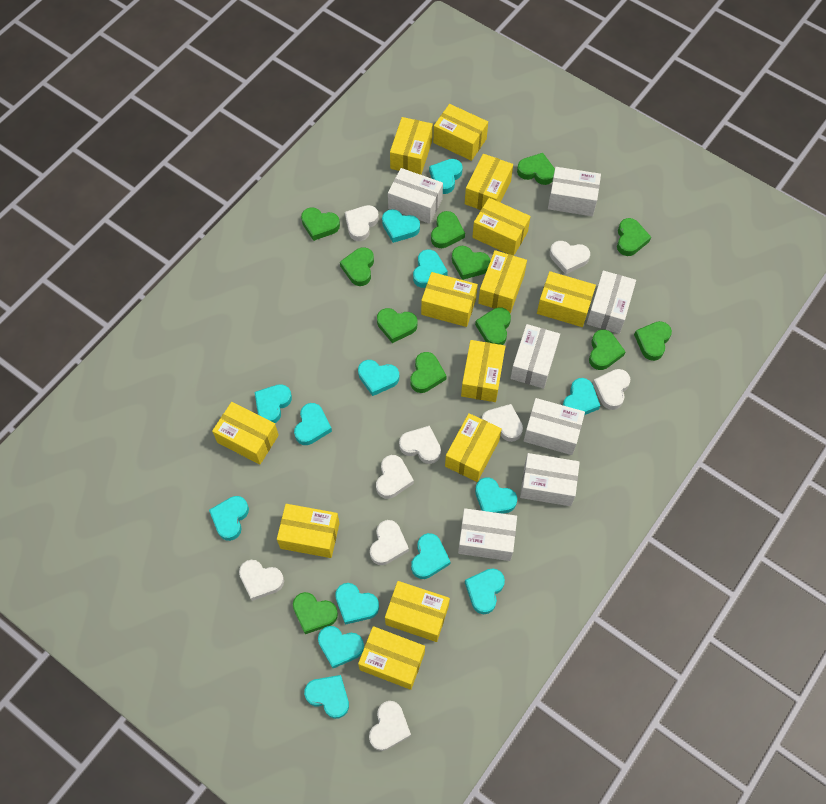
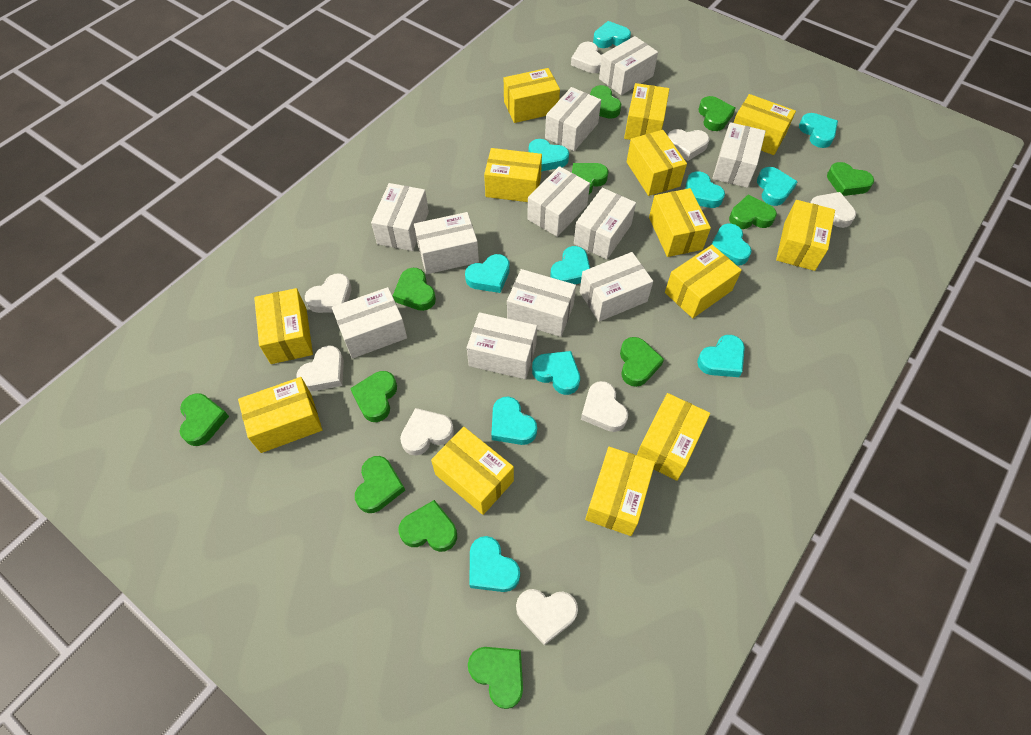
turquoise heart: [209,496,249,541] [254,384,292,423] [294,403,332,445] [304,675,349,719] [318,626,364,668] [335,583,379,625] [358,360,399,396] [382,209,420,243] [411,533,450,579] [413,249,448,288] [429,159,463,194] [465,568,505,614] [475,477,517,514] [563,378,600,415] = 14 -> [465,254,510,293] [470,536,520,592] [491,397,537,445] [529,139,569,171] [532,351,580,395] [550,246,590,284] [593,21,631,48] [686,171,725,208] [697,335,745,377] [711,224,752,265] [757,167,798,206] [799,113,838,148] = 12
white box: [388,168,443,224] [458,508,517,561] [510,324,560,389] [520,453,580,506] [524,398,585,455] [548,167,601,216] [587,270,636,334] = 7 -> [332,287,407,359] [371,183,429,251] [414,212,479,274] [467,312,537,379] [507,269,576,337] [527,166,590,237] [545,87,601,151] [574,188,636,259] [580,252,653,322] [599,36,658,95] [712,122,766,188] = 11
white heart: [239,560,284,601] [345,205,379,241] [369,701,411,751] [370,520,409,565] [376,455,414,499] [399,426,441,464] [482,404,523,442] [550,241,590,274] [592,369,630,410] = 9 -> [296,346,344,391] [305,273,351,313] [400,408,454,456] [516,589,578,645] [571,42,602,73] [581,381,628,432] [668,129,710,161] [810,192,856,228] = 8

